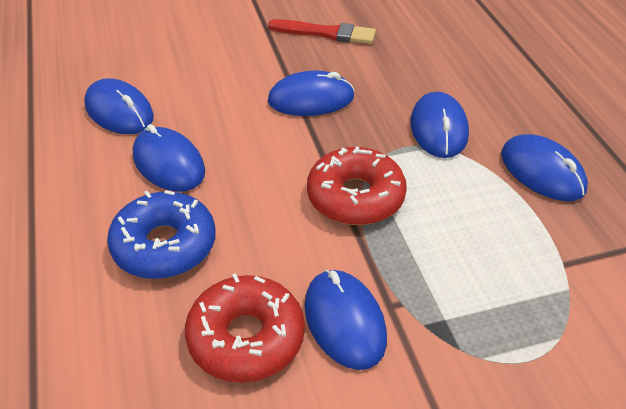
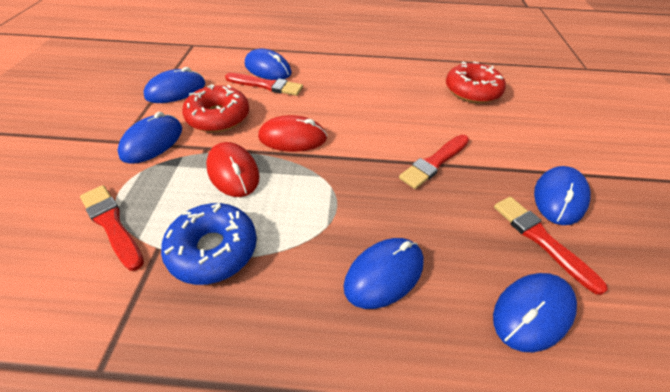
red brush: [268,19,376,44] = 1 -> [80,185,144,271] [225,73,303,96] [399,135,469,189] [494,197,608,295] = 4
red mouse: none = 0 -> [206,142,260,197] [258,115,327,152] = 2

